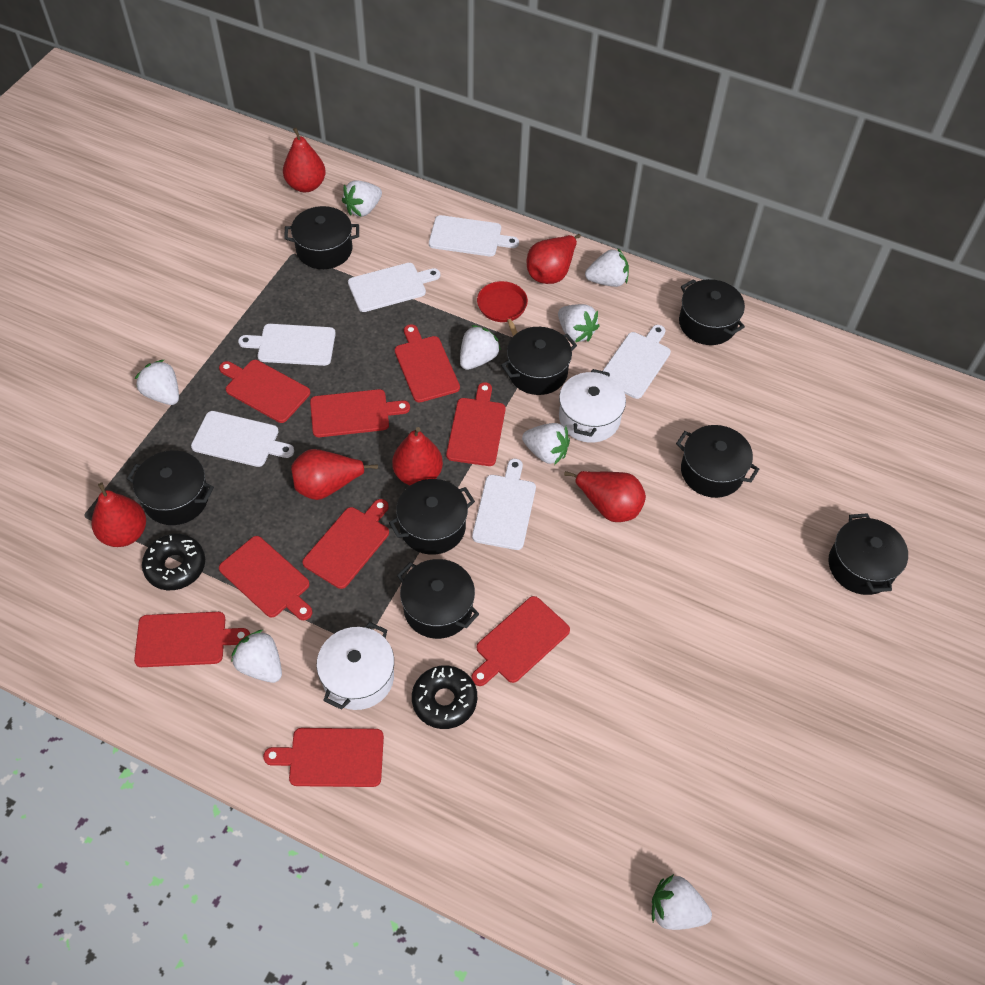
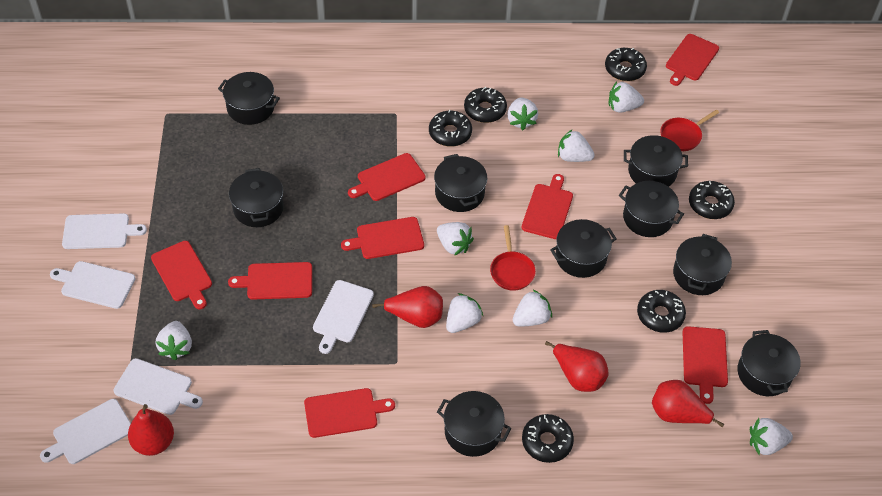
black donut: [142,534,205,590] [412,665,477,729] = 2 -> [429,110,472,147] [464,87,507,123] [522,414,574,463] [605,48,647,81] [637,290,686,333] [689,181,735,219] = 6
black pot: [127,450,214,525] [284,206,359,269] [389,479,475,555] [397,559,479,639] [501,327,577,395] [676,425,759,498] [679,279,745,345] [828,513,908,595] = 8 -> [218,72,280,125] [229,168,284,227] [434,154,487,212] [437,391,511,457] [550,219,617,278] [619,181,684,237] [624,135,688,187] [673,234,732,295] [737,330,800,396] = 9
red cutting board: [134,612,250,667] [219,360,310,423] [219,536,313,620] [263,728,384,787] [302,499,389,589] [310,389,410,437] [395,324,460,402] [446,382,506,466] [471,596,570,686] = 9 -> [151,241,212,309] [228,262,312,300] [304,388,395,438] [341,217,424,259] [348,153,426,201] [521,174,573,239] [666,34,719,86] [683,326,728,404] = 8
red pan: [477,281,528,336] = 1 -> [490,225,536,291] [660,109,719,151] = 2
red pear: [92,482,146,547] [283,128,326,192] [291,449,378,500] [392,427,443,485] [527,234,581,284] [564,471,646,522] = 6 -> [128,404,174,456] [372,286,443,328] [545,341,609,392] [652,380,724,427] = 4
white cutting board: [191,411,294,467] [238,324,336,366] [348,263,440,312] [429,215,519,256] [472,459,536,550] [603,325,671,399] = 6 -> [40,399,131,464] [50,261,136,309] [62,213,147,249] [114,358,203,415] [313,280,374,354] = 5
white pot: [316,622,394,710] [559,369,626,443] = 2 -> none = 0

